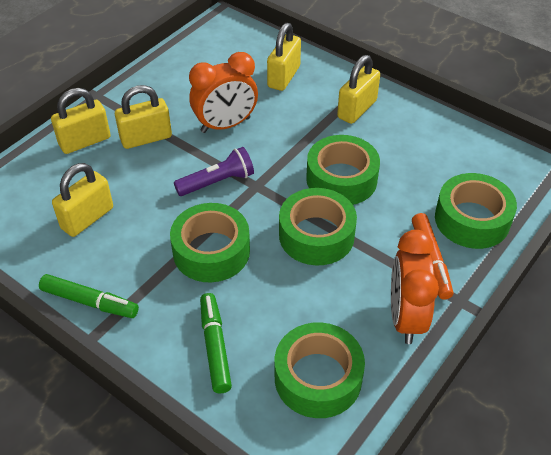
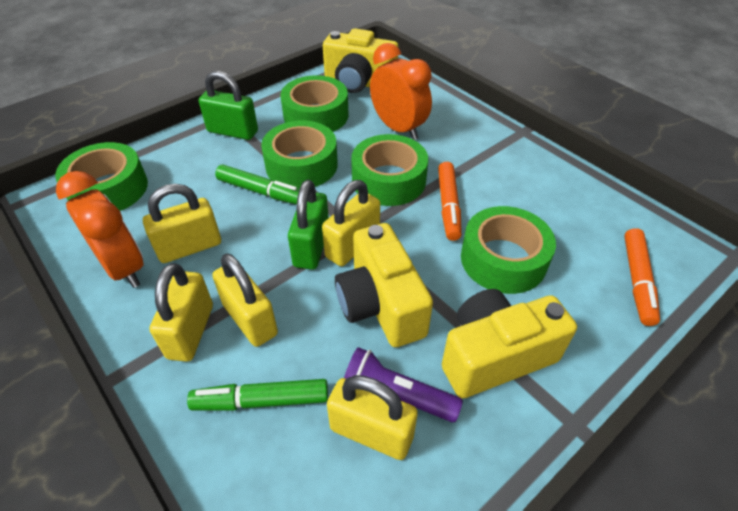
green padlock: none = 0 -> [199,71,258,140] [288,180,329,270] = 2
orange marker: [412,213,453,300] = 1 -> [438,162,462,241] [624,228,660,326] = 2
yellow camera: none = 0 -> [323,28,398,93] [335,223,433,347] [442,289,577,399] = 3

